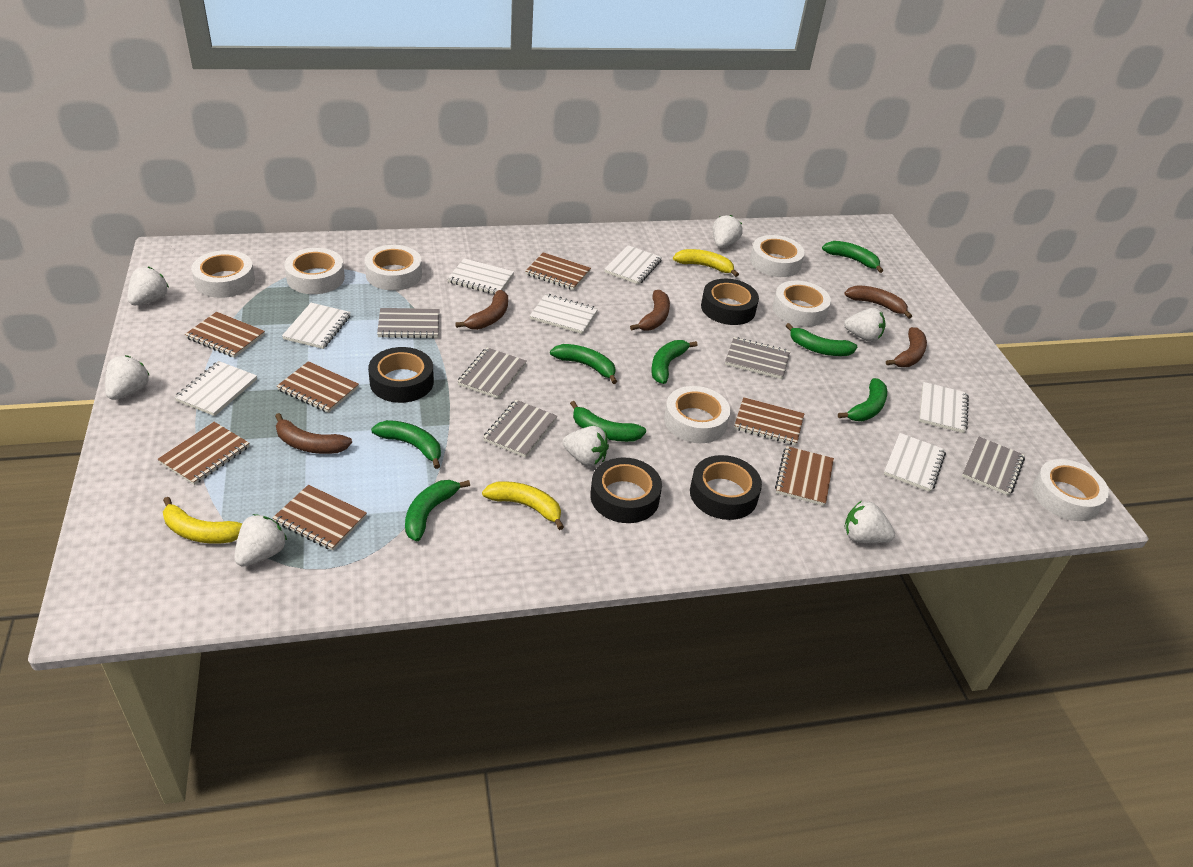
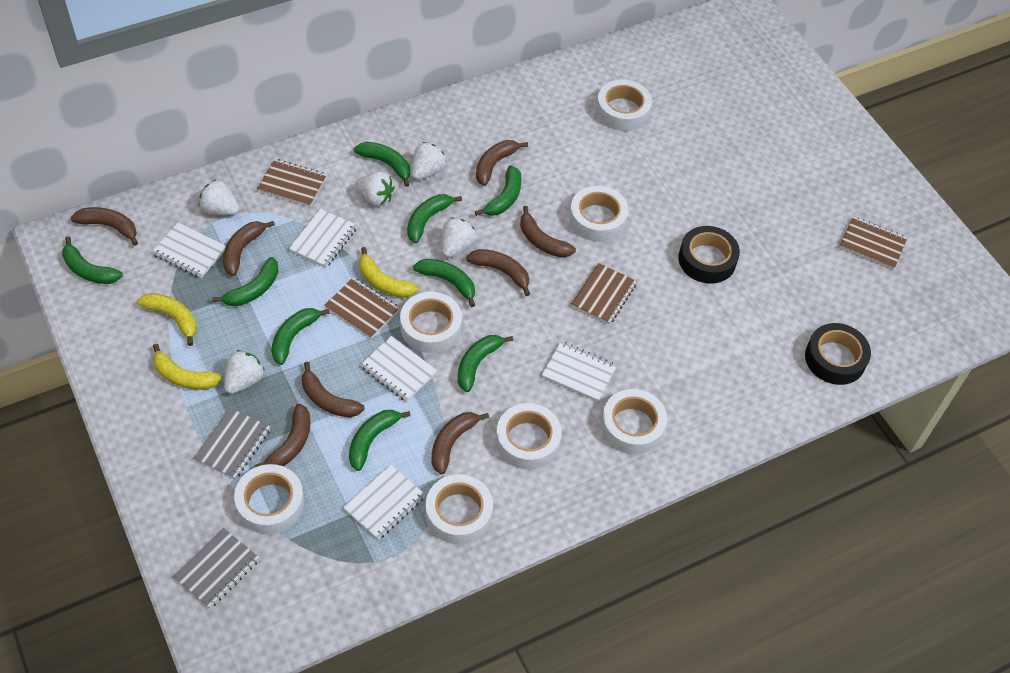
black tape: [368,347,434,403] [590,457,662,523] [690,455,762,520] [701,279,759,325] = 4 -> [678,226,740,284] [805,323,871,385] = 2
brown banana: [275,413,352,454] [455,290,508,330] [630,290,670,331] [844,286,912,319] [886,327,927,367] = 5 -> [71,207,138,246] [223,221,275,276] [254,404,310,467] [302,362,365,417] [432,412,489,474] [466,249,530,296] [476,140,528,186] [520,206,576,258] = 8
brown notebook: [158,422,250,485] [185,312,265,358] [273,485,367,551] [277,361,359,413] [525,252,591,290] [734,397,804,445] [775,446,834,506] = 7 -> [257,159,327,207] [324,277,400,339] [571,263,637,325] [839,216,907,269] = 4
green banana: [371,420,441,469] [405,480,470,541] [550,344,617,384] [570,401,646,442] [651,340,697,384] [786,323,857,356] [822,241,883,273] [838,378,887,421] = 8 -> [62,236,123,284] [212,257,279,306] [271,308,330,365] [349,410,410,471] [354,142,410,187] [407,194,462,243] [413,259,475,307] [458,335,513,392] [475,165,522,216] = 9
grey notebook: [377,308,439,338] [457,347,526,399] [483,400,557,458] [725,337,790,379] [962,436,1025,496] = 5 -> [173,528,259,609] [194,408,270,480] = 2
white notebook: [174,361,257,416] [282,303,351,349] [447,258,514,295] [530,294,598,334] [604,245,662,285] [884,433,946,492] [919,382,969,433] = 7 -> [152,223,226,278] [289,209,357,268] [343,465,426,540] [360,336,438,402] [542,341,617,402] = 5
white strawberry: [105,355,150,400] [128,267,169,305] [234,514,287,567] [562,426,609,467] [713,215,743,248] [844,308,886,342] [844,501,895,543] = 7 -> [199,179,239,215] [224,350,265,394] [355,172,394,206] [411,142,446,180] [442,217,476,258] = 5

